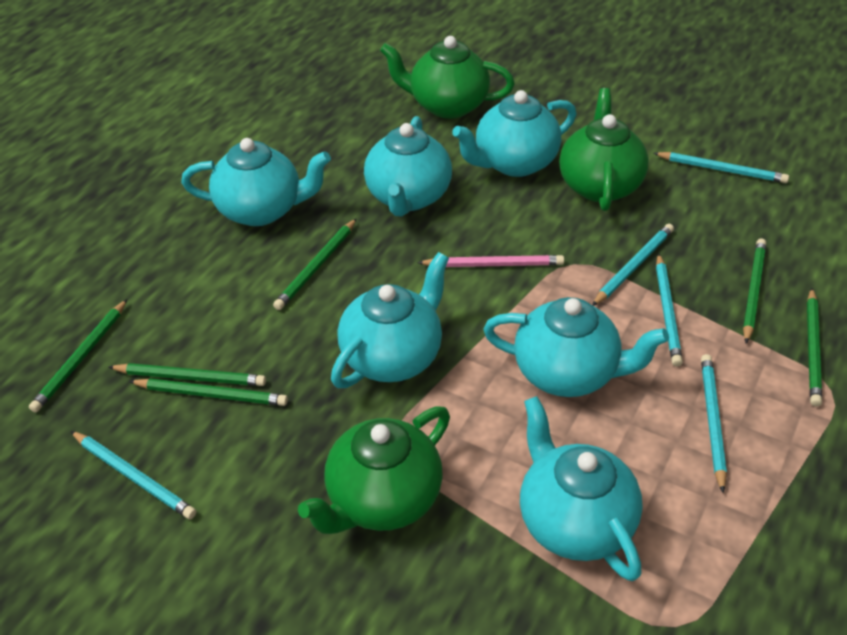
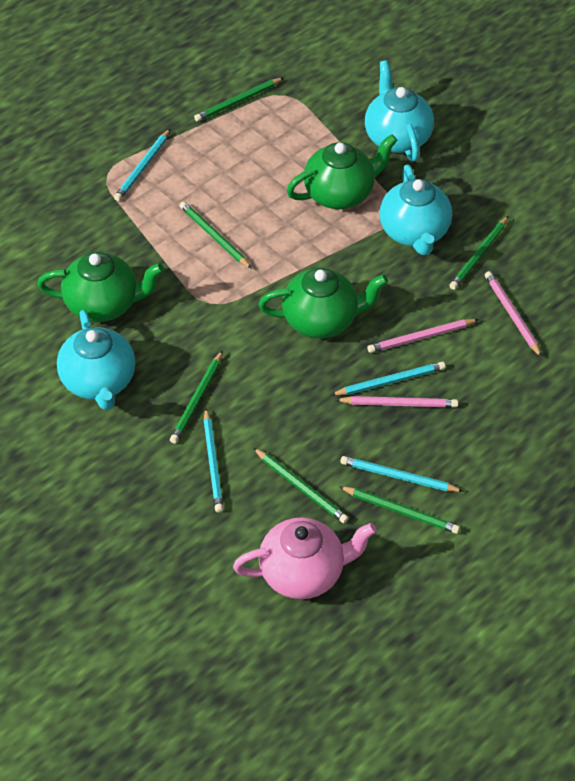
pink pencil: [417,255,564,267] = 1 -> [336,396,458,408] [367,319,479,353] [485,271,542,357] = 3
pink teapot: none = 0 -> [233,517,377,599] = 1
turquoise pencil: [71,431,196,519] [592,224,674,306] [653,152,789,183] [656,253,683,367] [701,354,727,493] = 5 -> [114,129,170,201] [204,408,223,513] [331,362,445,396] [340,456,464,492] = 4
turquoise teapot: [181,138,331,226] [331,252,449,388] [364,116,452,217] [452,90,576,177] [483,297,669,397] [520,396,643,581] = 6 -> [57,310,135,410] [365,60,434,161] [379,165,452,255] = 3

